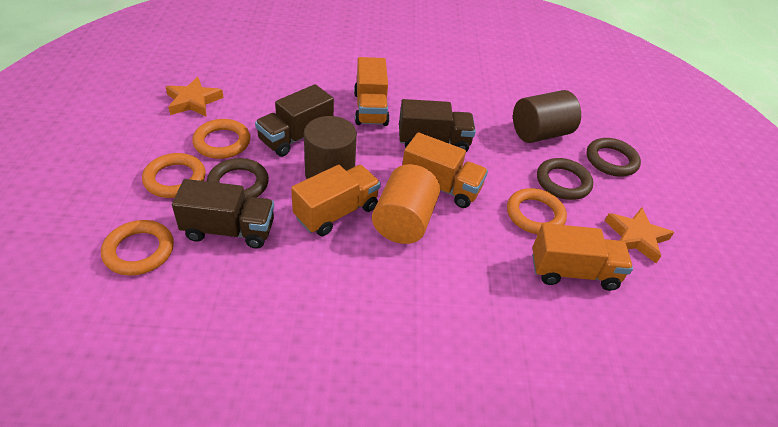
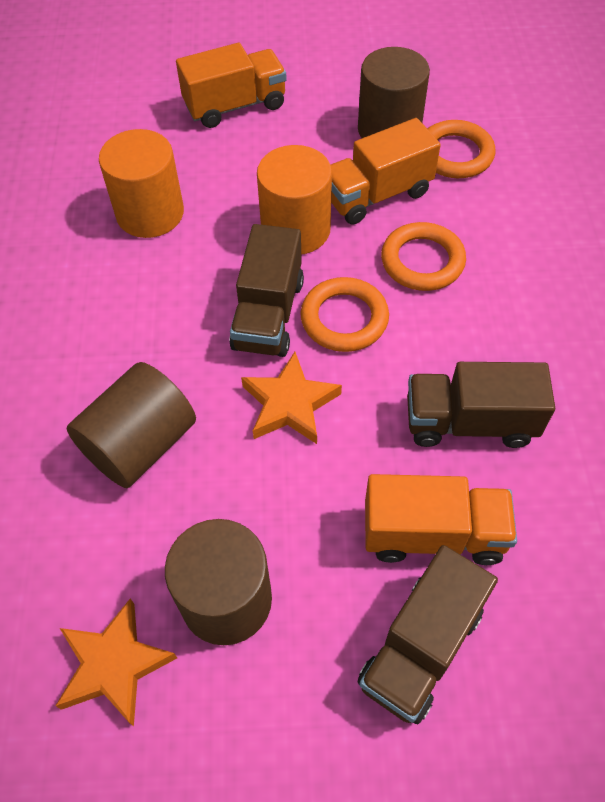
brown cylinder: [304,116,357,179] [513,90,581,143] = 2 -> [67,362,196,488] [165,519,272,645] [358,47,430,138] = 3
brown ring: [207,158,269,201] [537,158,593,200] [586,138,641,176] = 3 -> none = 0
orange cylinder: [372,164,440,244] = 1 -> [99,129,184,238] [257,145,332,255] = 2
orange ring: [101,220,174,276] [142,153,206,198] [192,119,251,159] [507,188,567,234] = 4 -> [301,277,389,352] [381,222,466,291] [428,120,495,178] = 3
orange truck: [291,165,381,236] [354,57,390,126] [402,132,488,208] [532,223,633,291] = 4 -> [176,43,287,128] [331,118,441,225] [365,474,517,565] = 3

